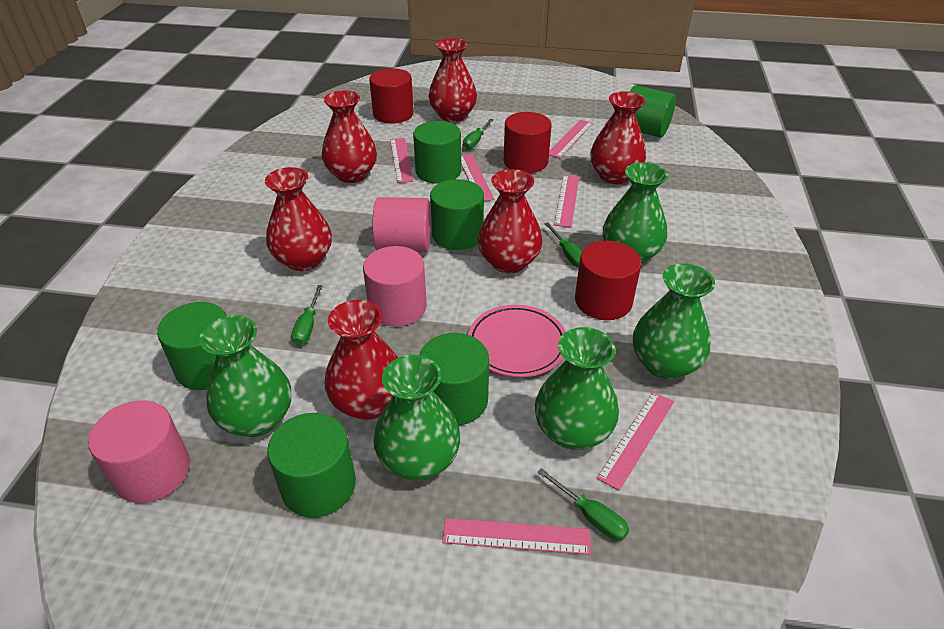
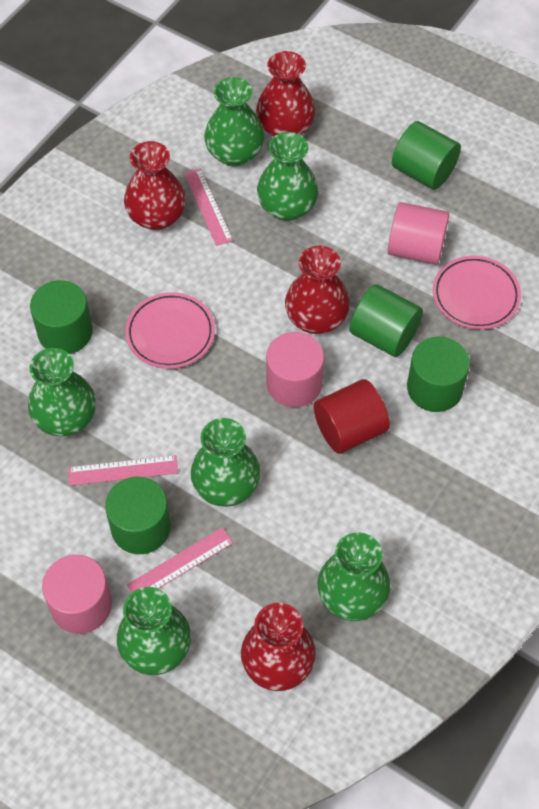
green cylinder: [157,302,226,390] [267,413,356,518] [413,121,461,184] [420,333,489,426] [430,179,484,250] [630,85,676,137] = 6 -> [30,280,93,354] [105,477,171,554] [349,284,423,357] [392,121,461,190] [407,337,470,412] = 5
green screwdriver: [291,285,323,345] [463,119,494,150] [537,468,629,541] [544,222,582,267] = 4 -> none = 0
green vase: [199,315,291,437] [373,355,461,481] [535,327,619,450] [603,162,668,264] [633,263,715,379] = 5 -> [28,348,96,436] [117,587,191,675] [191,418,260,507] [204,77,265,167] [257,132,318,221] [318,532,391,621] = 6
pink plate: [468,305,566,377] = 1 -> [125,292,215,369] [433,256,521,329] = 2
pink ruler: [390,138,413,183] [442,518,591,555] [461,154,494,201] [549,120,593,158] [554,175,579,227] [597,392,674,491] = 6 -> [68,455,178,486] [127,527,233,593] [184,168,233,246] = 3
red cylinder: [369,68,414,124] [503,112,552,173] [575,241,641,320] = 3 -> [314,379,390,454] = 1
red vase: [265,167,332,271] [322,90,377,183] [325,300,398,420] [428,38,477,122] [478,169,542,273] [590,91,646,184] = 6 -> [124,141,186,230] [241,603,316,691] [256,51,315,136] [285,246,350,334] = 4

